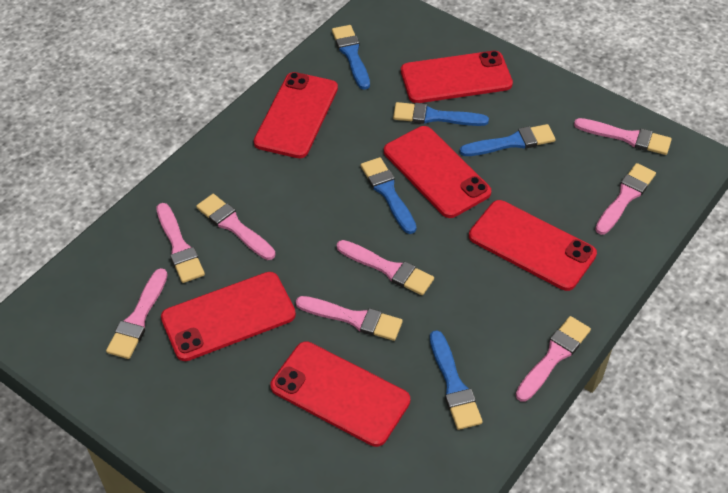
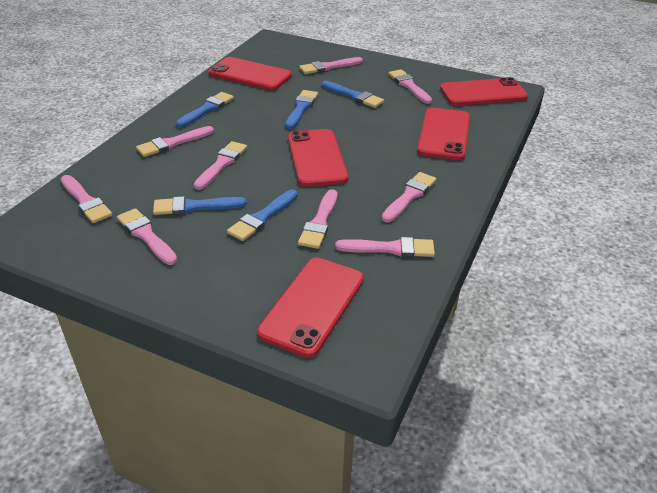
pink brush: [106,268,168,359] [156,203,205,283] [196,194,275,260] [296,296,403,341] [337,240,434,295] [516,316,591,402] [574,118,672,155] [595,163,656,235] = 8 -> [61,175,112,223] [117,208,177,265] [136,126,214,157] [194,141,247,190] [298,189,338,249] [299,57,363,74] [335,237,435,257] [381,172,436,222] [388,69,432,104] = 9
red phone: [161,272,296,361] [254,72,338,158] [271,341,410,447] [384,126,491,218] [401,51,513,103] [469,200,597,291] = 6 -> [209,57,292,90] [257,258,364,358] [288,129,349,187] [417,107,470,160] [440,77,528,106] = 5

